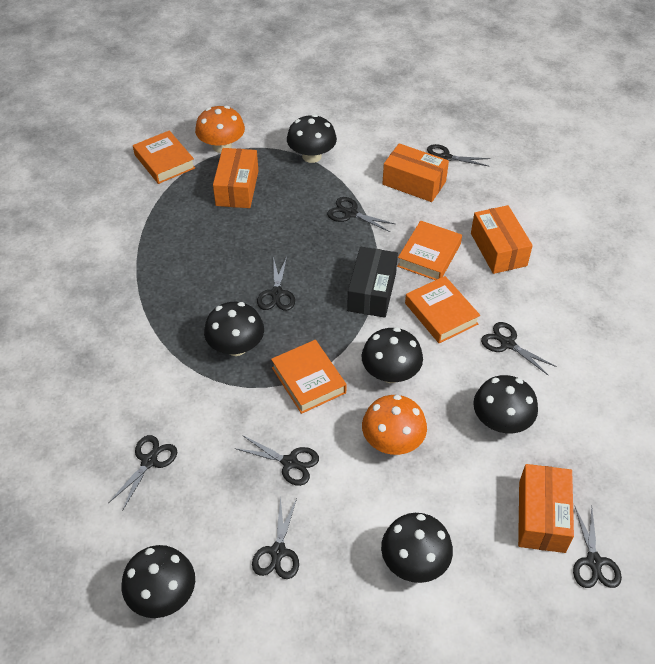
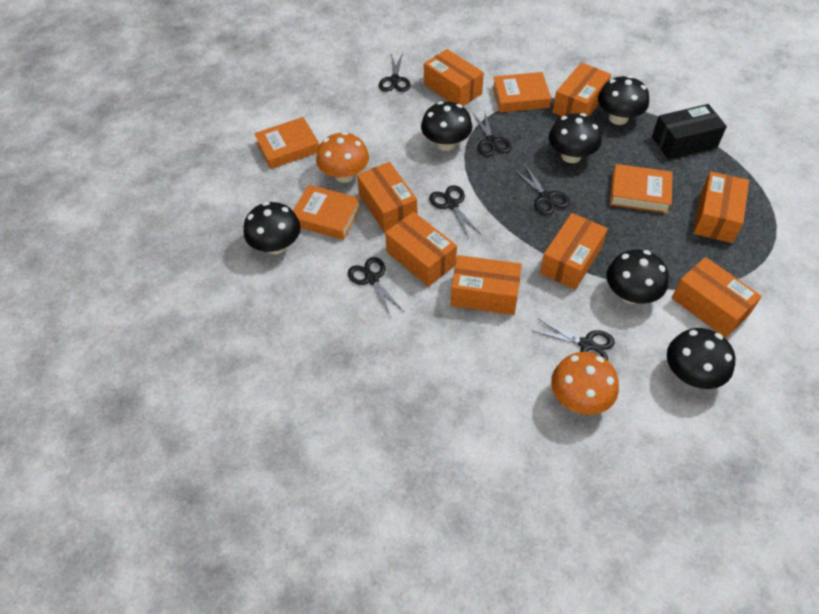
black scissors: [108,435,177,511] [235,435,319,486] [252,495,299,579] [257,257,295,311] [327,197,395,232] [427,144,490,166] [481,322,557,375] [573,505,622,588] = 8 -> [348,257,403,317] [379,53,411,92] [429,185,481,238] [473,113,512,157] [514,164,570,215] [534,318,615,361] = 6
orange box: [213,148,258,208] [382,143,449,202] [471,205,533,274] [518,464,574,553] = 4 -> [357,162,417,233] [385,212,457,287] [424,49,484,106] [451,255,522,315] [540,213,608,290] [553,63,611,116] [672,257,762,338] [694,172,749,243] = 8

